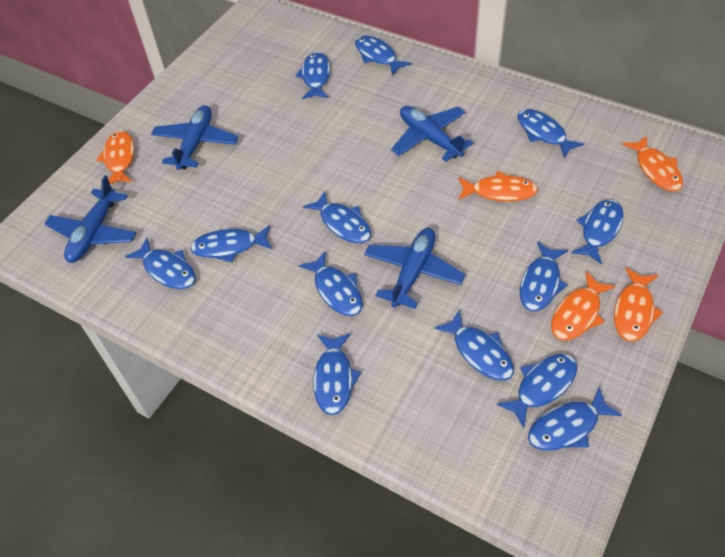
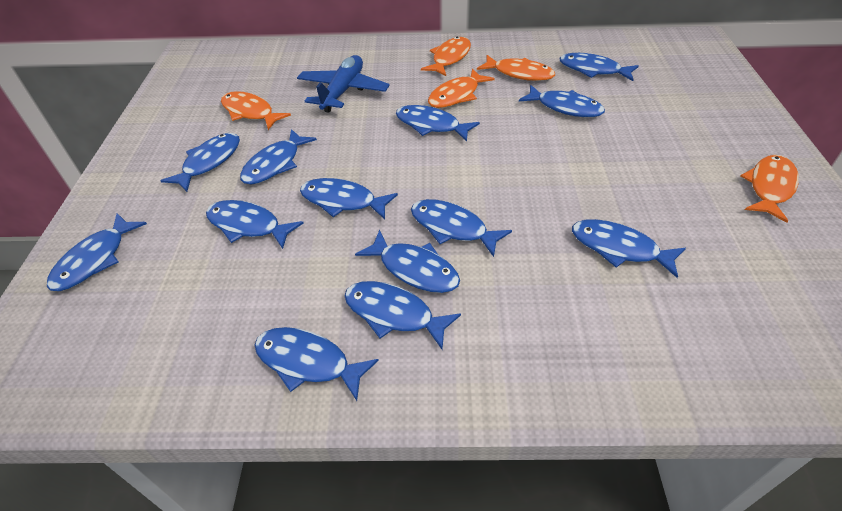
blue plane: [44,175,137,263] [151,105,238,170] [364,228,465,309] [391,106,473,162] = 4 -> [297,55,390,112] = 1

